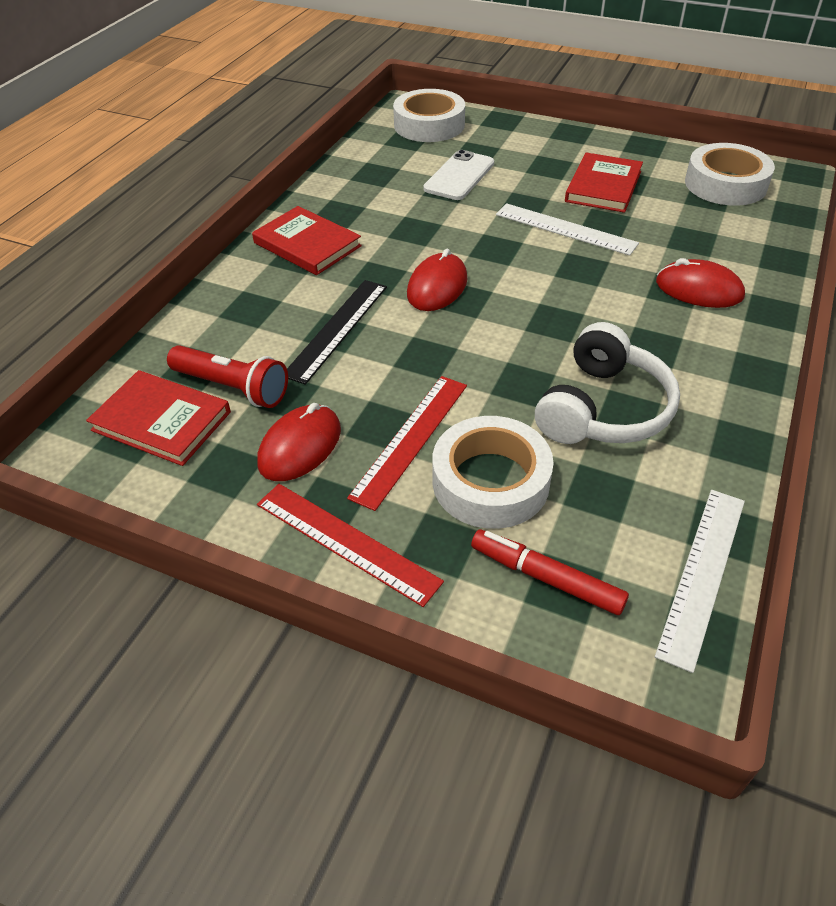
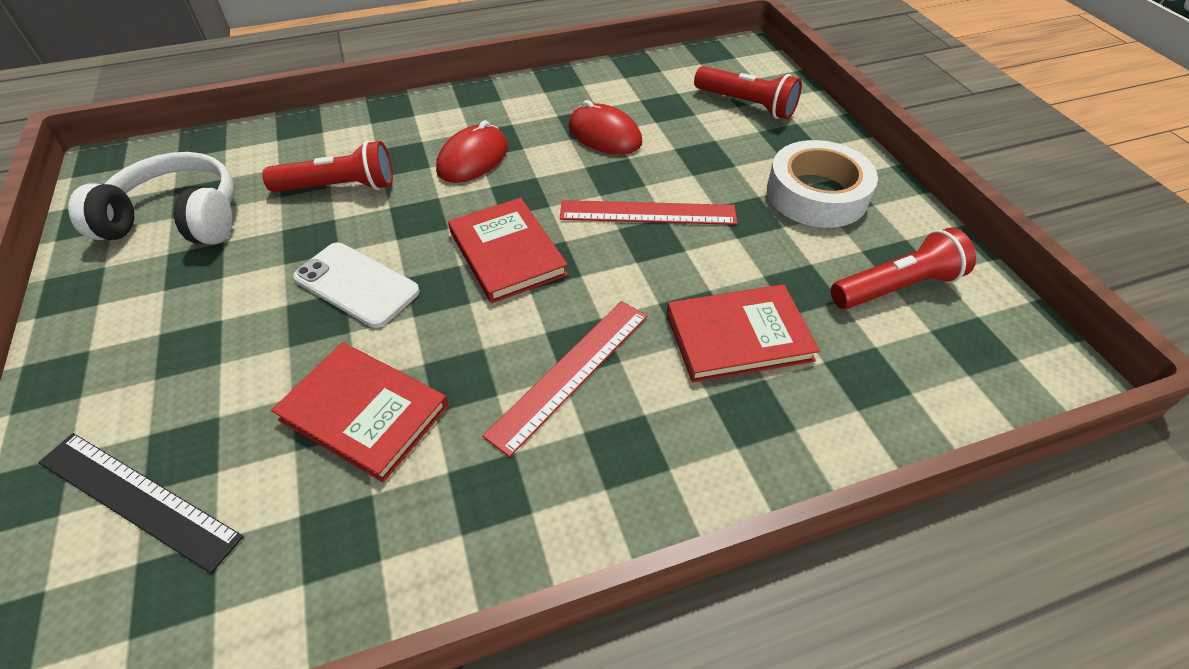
red flashlight: [167,345,288,408] = 1 -> [262,141,393,192] [694,66,802,120] [831,227,976,309] = 3
red marker: [471,529,629,615] = 1 -> none = 0
red mouse: [257,403,341,481] [407,249,468,311] [656,258,745,308] = 3 -> [436,120,508,183] [568,100,642,154] = 2
white ruler: [496,203,639,255] [655,490,745,673] = 2 -> none = 0
white tape: [393,89,465,142] [432,416,554,529] [685,143,775,206] = 3 -> [767,140,878,228] = 1

